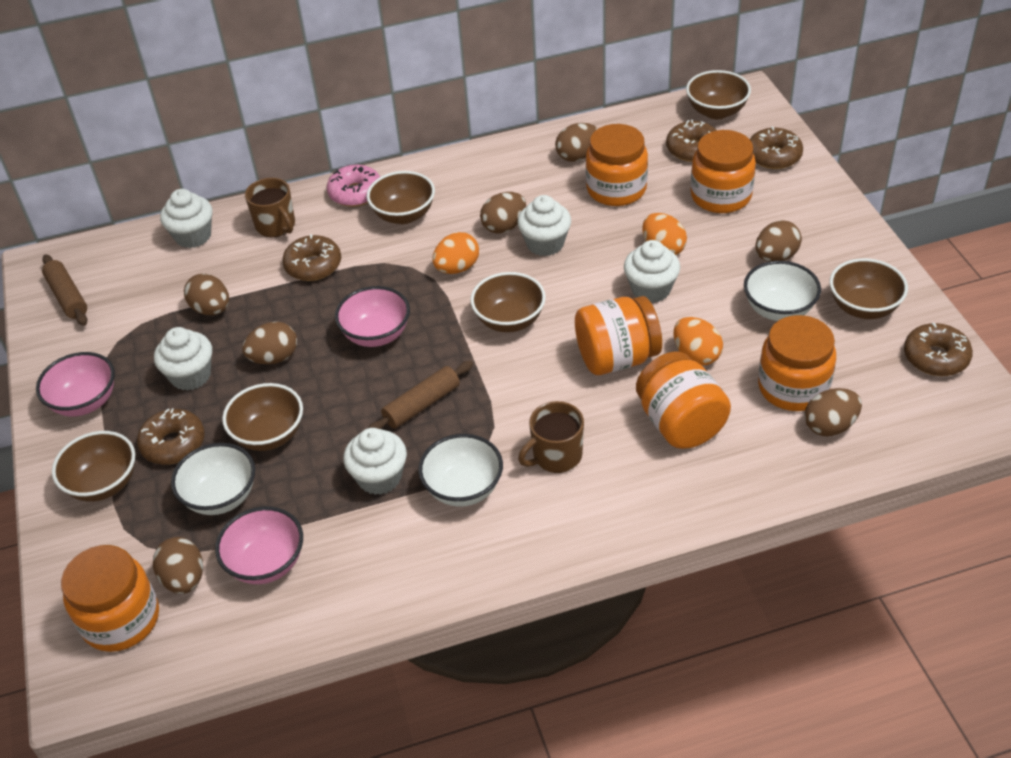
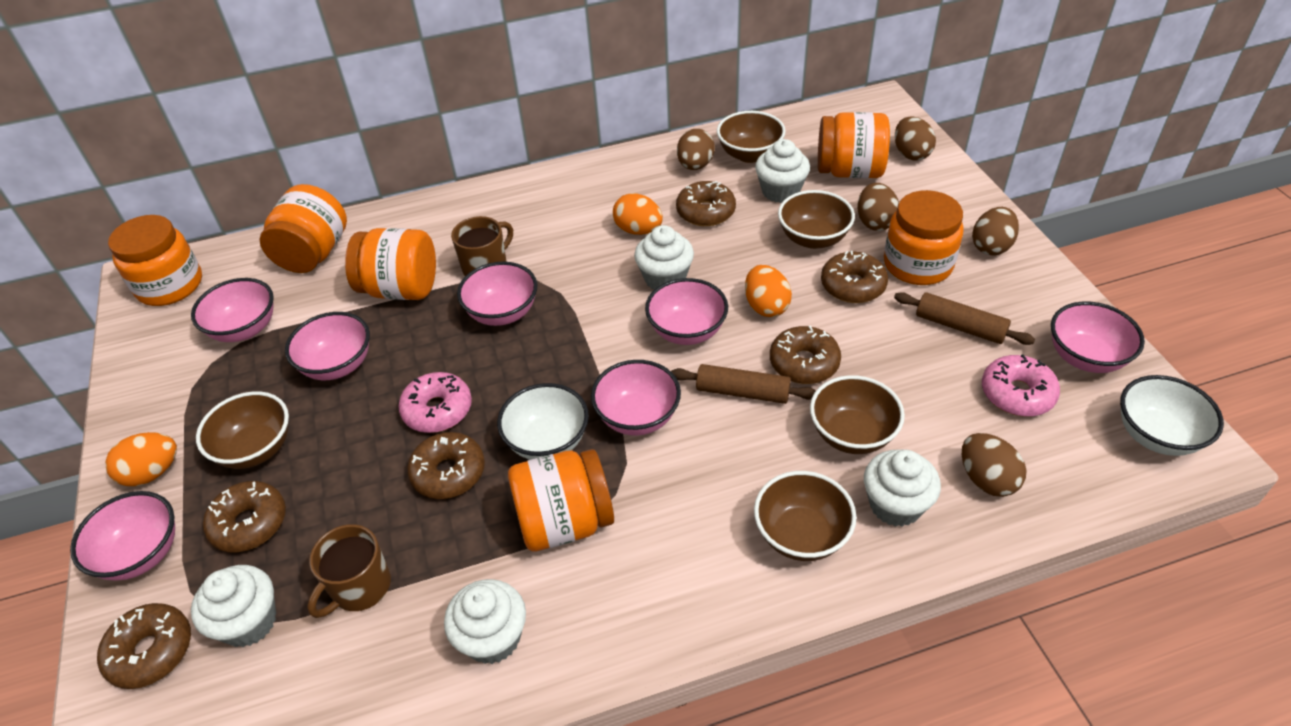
brown bowl: [52,431,135,502] [222,383,303,451] [367,171,435,224] [470,272,546,332] [686,70,751,119] [829,258,908,319] = 6 -> [196,392,289,469] [717,111,786,163] [754,471,857,561] [778,190,855,249] [810,375,905,454] = 5
brown donut: [137,408,205,465] [282,234,341,281] [666,120,717,162] [750,127,803,169] [904,322,973,376] = 5 -> [97,603,191,689] [203,481,286,552] [407,432,485,499] [676,181,736,226] [770,325,841,384] [821,251,888,303] = 6
brown egg: [153,537,203,594] [184,273,229,315] [242,322,297,364] [480,192,526,234] [555,123,598,162] [755,220,802,262] [804,388,862,436] = 7 -> [677,129,715,170] [857,183,899,231] [895,116,936,161] [962,433,1027,497] [972,207,1019,255] = 5
pink bowl: [36,352,115,417] [215,506,303,584] [335,286,410,347] = 3 -> [70,491,175,581] [191,278,274,342] [285,312,370,380] [457,262,537,326] [591,360,681,436] [645,278,728,345] [1051,302,1145,373] = 7
pink donut: [327,165,380,207] = 1 -> [398,372,472,433] [982,354,1060,417] = 2
white bowl: [171,443,255,515] [418,434,503,507] [744,261,821,321] = 3 -> [497,383,589,460] [1120,375,1224,456] = 2

